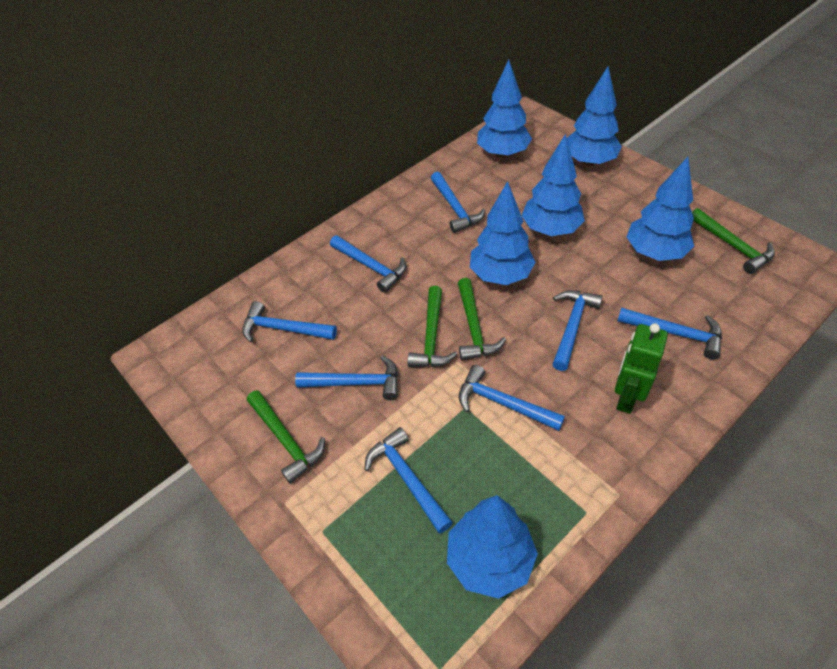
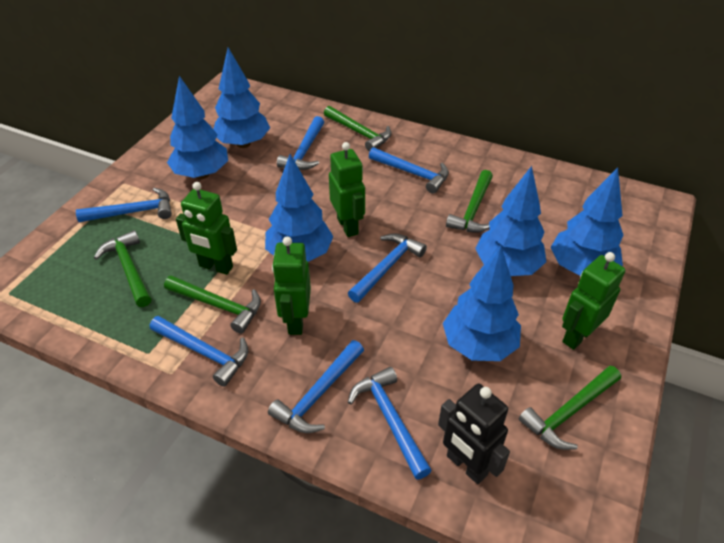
black robot: none = 0 -> [438,384,510,484] = 1
blue hammer: [242,301,337,343] [295,355,398,400] [330,235,406,293] [364,427,453,533] [431,172,485,233] [459,365,565,431] [553,290,603,371] [617,308,722,359] = 8 -> [76,188,172,222] [150,316,248,387] [268,340,364,433] [277,116,324,170] [348,233,427,303] [348,367,432,480] [369,147,449,194] = 7
green hammer: [247,390,325,484] [408,286,457,367] [458,278,506,361] [692,208,775,274] = 4 -> [94,230,151,307] [164,275,261,334] [324,106,392,152] [446,170,493,233] [519,366,621,450] = 5
green robot: [615,323,668,414] = 1 -> [176,182,237,275] [272,237,311,335] [329,142,365,237] [562,252,626,350] = 4

